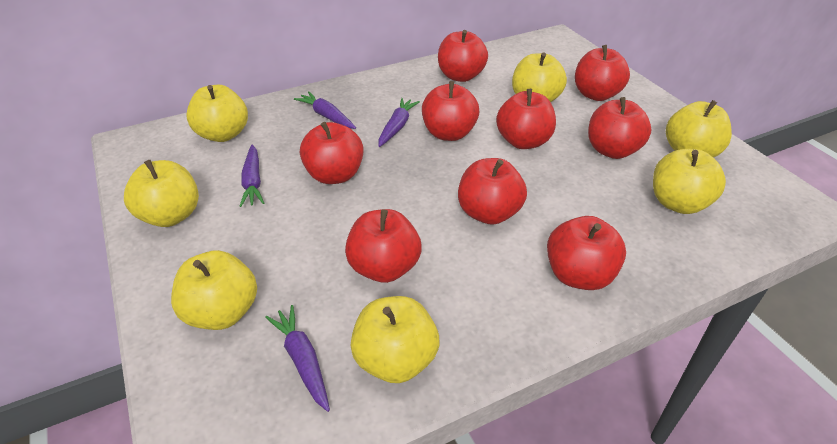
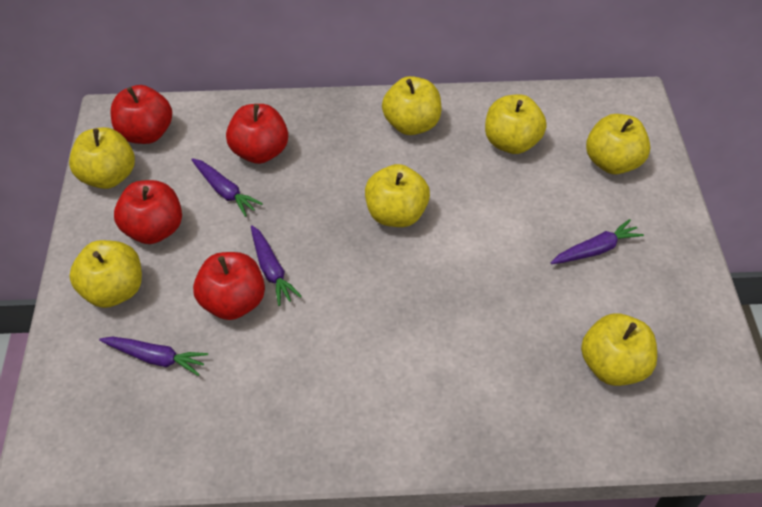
red apple: [300,122,364,184] [345,209,422,283] [422,81,479,141] [438,30,488,82] [458,158,527,225] [496,89,556,149] [547,216,626,290] [575,45,630,101] [588,97,652,159] = 9 -> [110,85,172,144] [114,180,182,244] [193,252,265,320] [226,104,288,164] = 4

